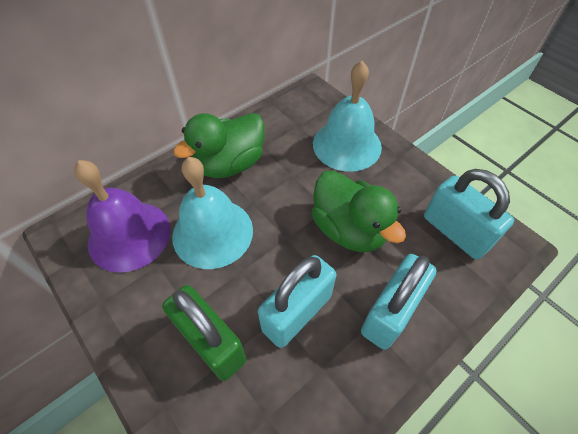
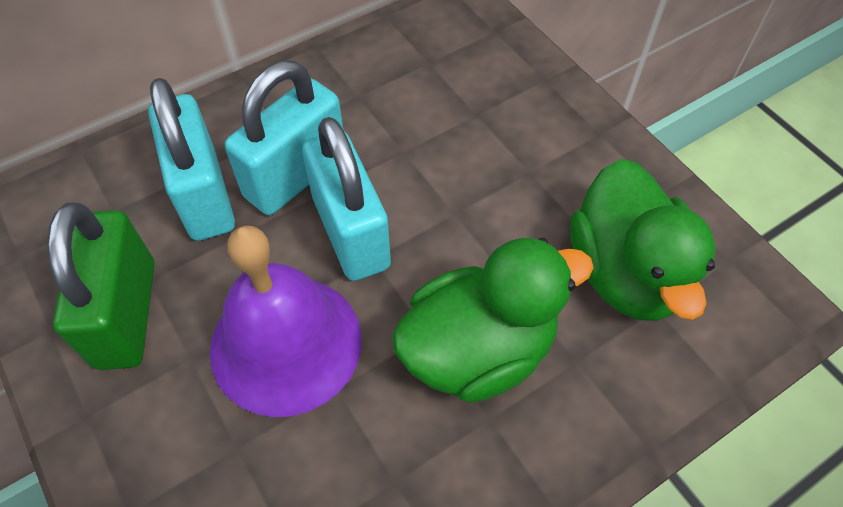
turquoise bell: [172,157,253,269] [313,61,382,172] = 2 -> none = 0

